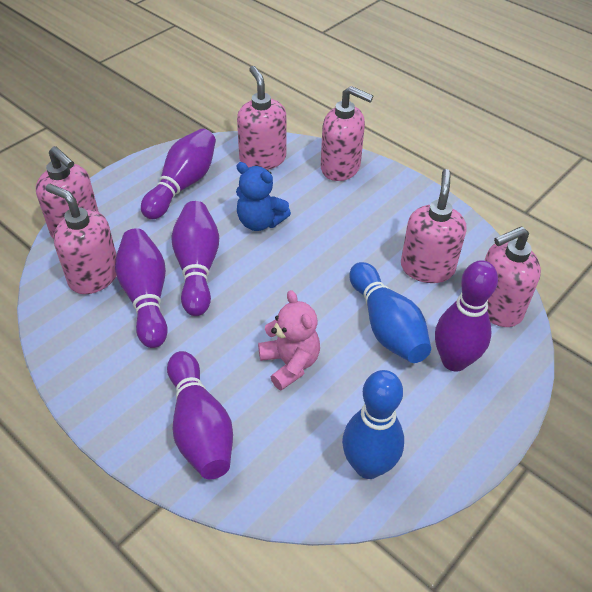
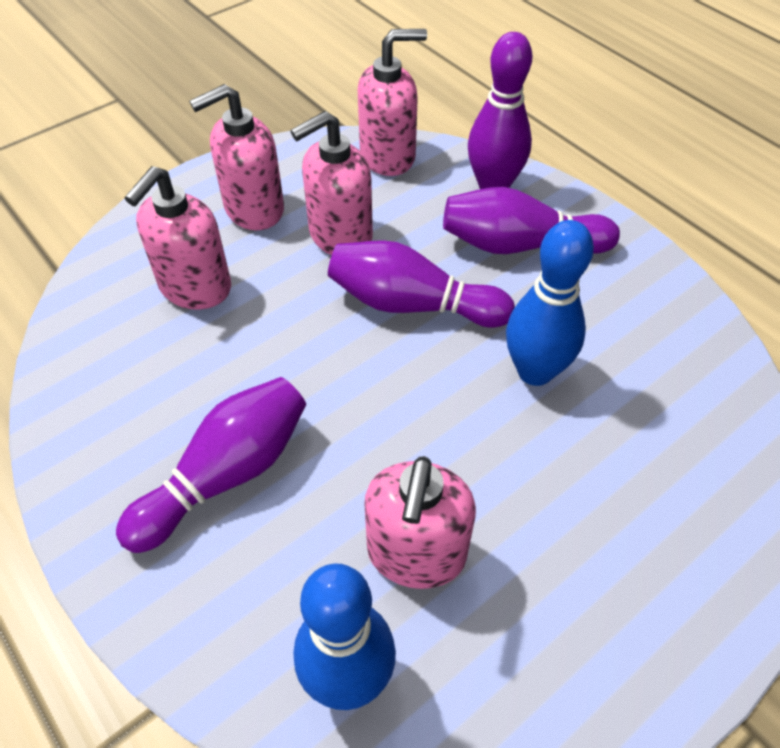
blue teddy bear: [236,162,291,231] = 1 -> none = 0
pink soap dispenser: [36,146,99,239] [46,184,117,294] [237,66,287,170] [321,86,373,181] [401,169,467,283] [485,226,541,327] = 6 -> [125,166,231,310] [190,84,284,230] [291,111,373,255] [358,29,427,176] [364,456,476,589] = 5
pink teddy bear: [258,290,320,390] = 1 -> none = 0
purple bowling pin: [115,228,168,348] [141,129,216,219] [167,351,233,479] [171,201,219,316] [435,260,498,372] = 5 -> [116,377,306,553] [328,240,515,328] [443,187,620,254] [468,32,532,189] = 4

